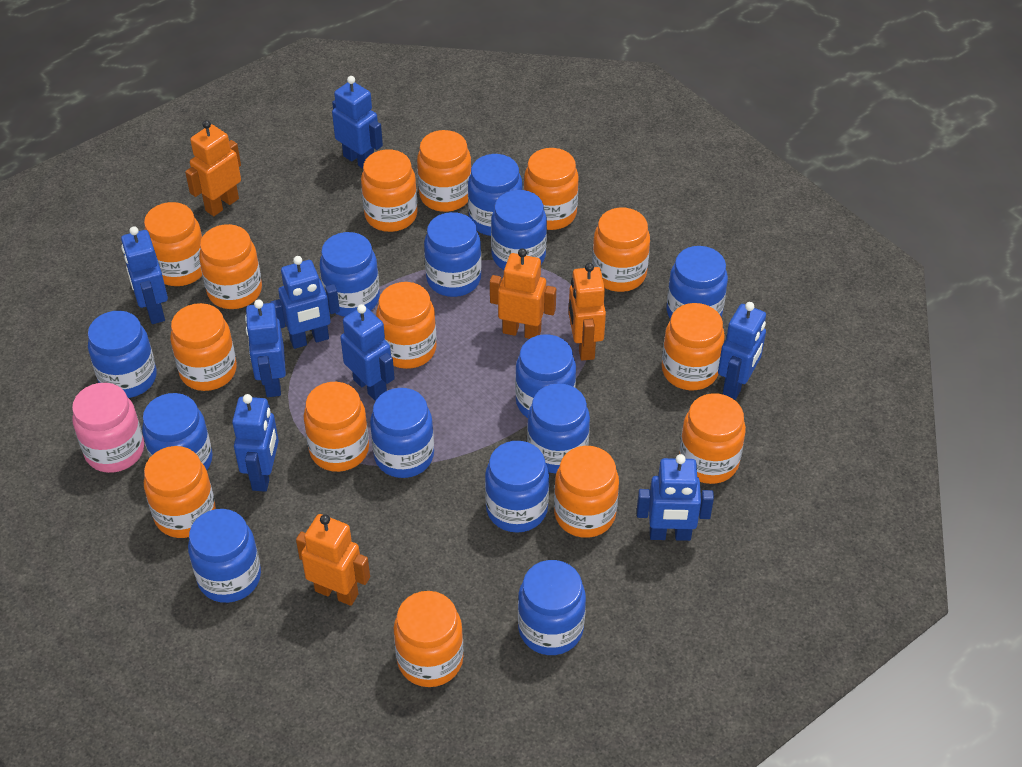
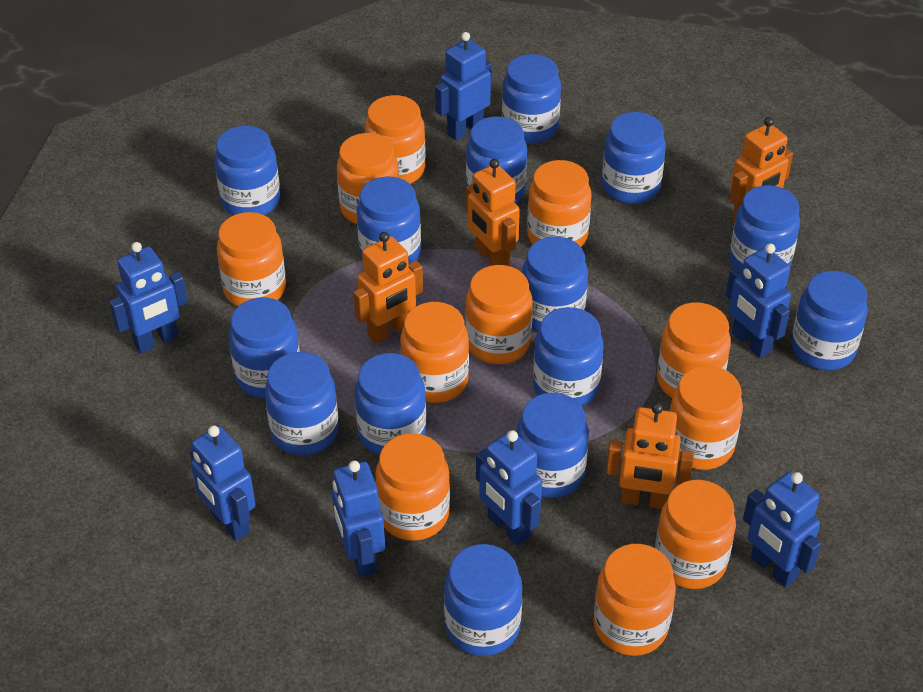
blue jar: [88,311,157,398] [142,393,213,470] [188,509,261,603] [320,232,380,317] [370,388,434,478] [424,212,482,297] [468,154,523,236] [485,441,549,533] [491,190,547,270] [515,334,576,418] [518,560,586,655] [527,383,590,474] [667,246,728,319] = 13 -> [214,126,280,215] [229,298,300,398] [265,352,339,456] [355,353,426,455] [357,177,421,264] [444,544,523,656] [466,116,527,204] [502,54,561,144] [517,393,589,498] [522,236,588,331] [533,307,604,406] [602,112,666,204] [729,185,800,269] [791,271,868,370] = 14
blue robot: [121,226,168,324] [232,394,279,492] [245,299,286,397] [270,256,340,349] [332,76,383,169] [340,304,395,401] [637,454,714,541] [718,302,766,400] = 8 -> [109,242,188,353] [190,425,256,541] [332,461,385,577] [435,32,492,141] [476,430,542,546] [726,243,791,358] [743,472,821,587] = 7
orange jar: [144,202,202,286] [144,446,216,538] [170,303,237,391] [199,224,262,309] [304,382,369,472] [361,149,418,232] [376,282,437,369] [394,591,464,687] [417,130,472,212] [524,148,579,230] [554,446,619,538] [592,208,650,292] [662,303,725,390] [679,393,746,484] = 14 -> [217,212,286,306] [337,133,399,224] [365,95,426,184] [375,433,450,541] [401,302,469,403] [465,265,533,364] [527,160,592,247] [593,544,676,656] [655,480,736,589] [657,302,731,398] [670,366,743,470] = 11
pink jar: [72,383,144,473] = 1 -> none = 0

